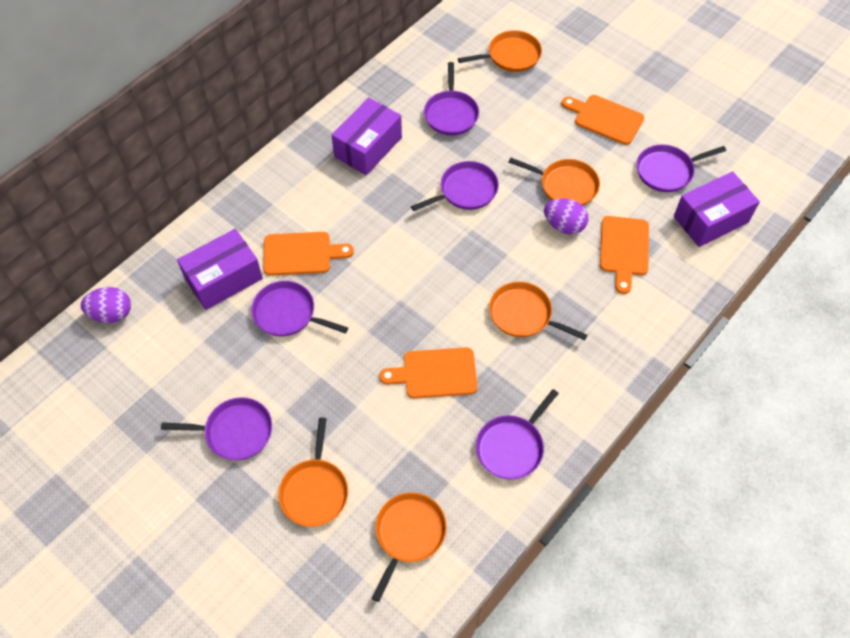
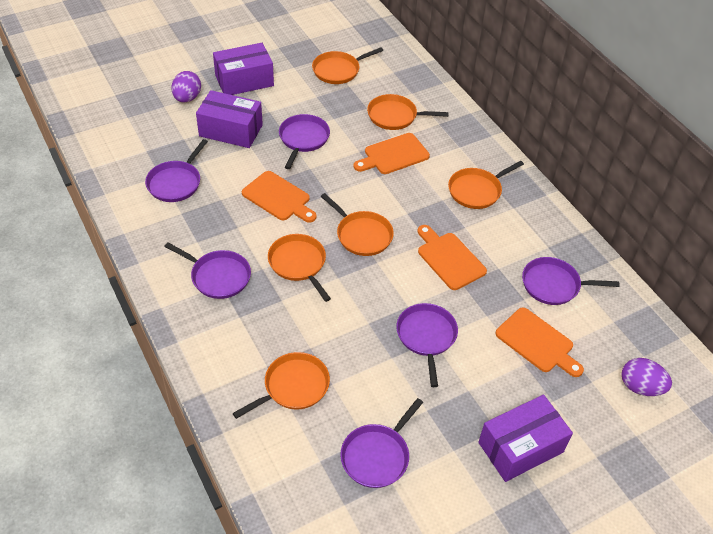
orange pan: [278,417,348,527] [372,492,447,602] [458,30,542,72] [489,282,587,340] [508,157,600,205] = 5 -> [233,352,330,419] [268,234,331,302] [312,47,383,84] [321,193,394,256] [367,94,449,130] [448,161,524,209] = 6

